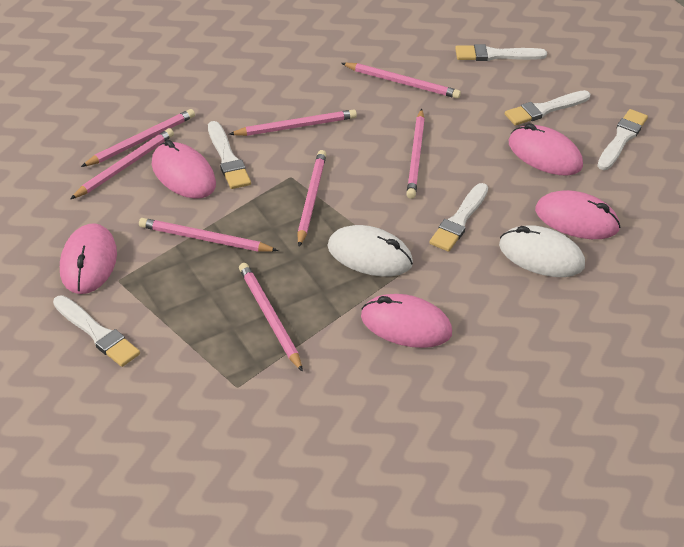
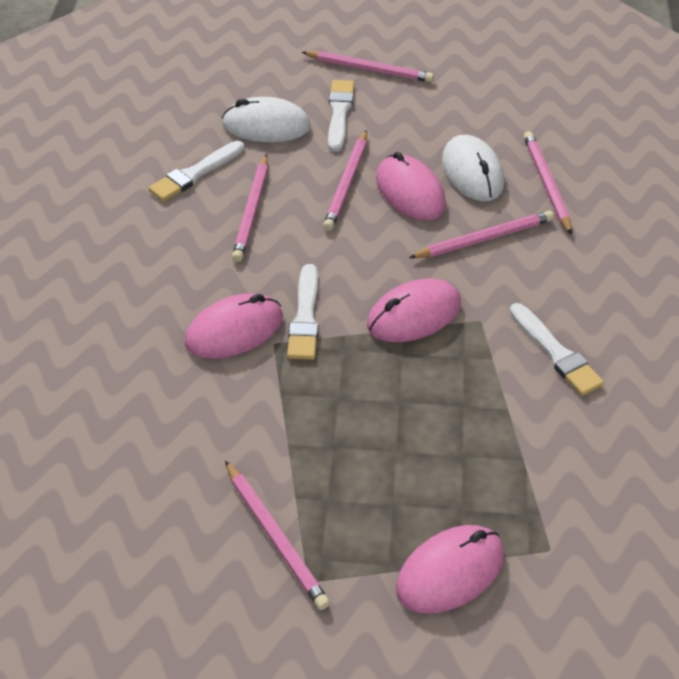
pink mouse: [60,223,117,294] [151,140,216,199] [361,294,452,348] [509,123,583,175] [535,190,620,239] = 5 -> [185,293,283,359] [367,279,461,342] [376,152,446,220] [396,525,504,614] = 4
pink pencil: [70,128,174,199] [81,109,195,167] [139,218,278,252] [229,109,357,136] [239,263,303,372] [297,150,327,247] [341,63,461,99] [406,109,425,199] = 8 -> [225,461,330,610] [232,154,268,262] [302,51,434,83] [323,130,367,231] [409,211,554,258] [524,131,572,235] = 6
white brush: [53,295,140,367] [208,121,251,189] [429,183,488,252] [455,44,547,61] [505,90,590,125] [597,109,648,170] = 6 -> [148,141,244,202] [287,264,318,360] [328,80,354,152] [510,303,604,396] = 4

